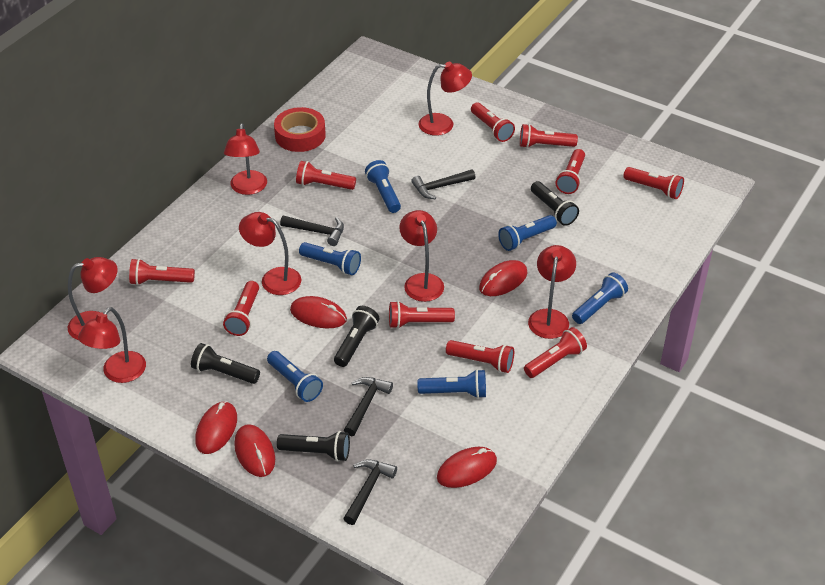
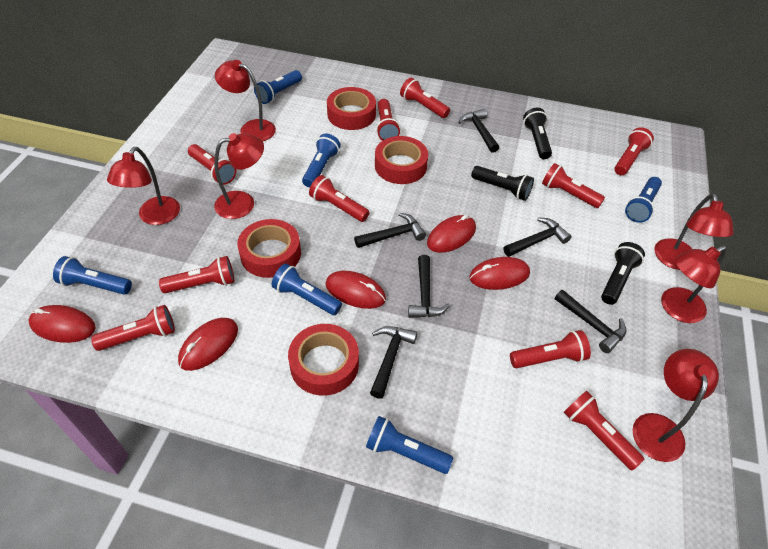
black flashlight: [191,343,260,384] [277,431,350,462] [334,306,380,367] [531,181,579,226] = 4 -> [471,166,534,201] [523,108,552,159] [601,242,645,305] = 3
black hammer: [280,216,344,246] [343,459,397,525] [344,377,393,436] [411,169,476,199] = 4 -> [354,213,426,248] [370,326,418,399] [408,255,450,318] [458,109,499,153] [504,217,571,257] [555,290,626,353] = 6
red lamp: [68,257,118,340] [78,307,146,383] [224,123,267,195] [239,212,302,295] [399,210,444,302] [419,62,472,136] [528,245,576,339] = 7 -> [107,147,180,225] [214,133,264,219] [215,60,276,141] [632,349,719,462] [654,193,734,270] [661,246,727,323] = 6
red tape: [274,107,326,152] = 1 -> [237,219,301,278] [288,324,359,396] [327,87,376,130] [375,136,428,184] = 4

